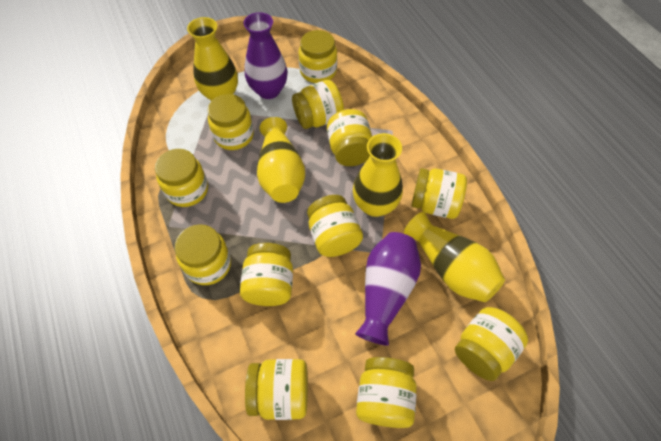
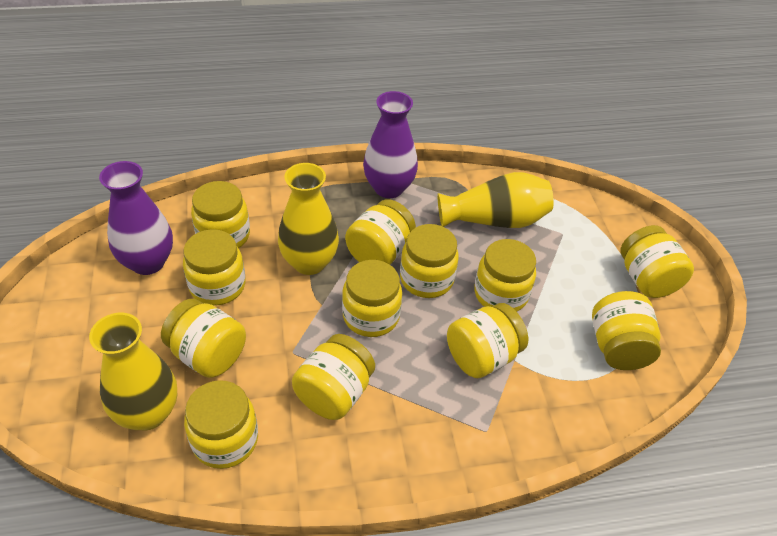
yellow vase: [187,17,238,101] [257,117,305,203] [353,133,403,217] [404,212,505,302] = 4 -> [89,313,177,430] [278,163,339,275] [438,172,554,228] = 3

